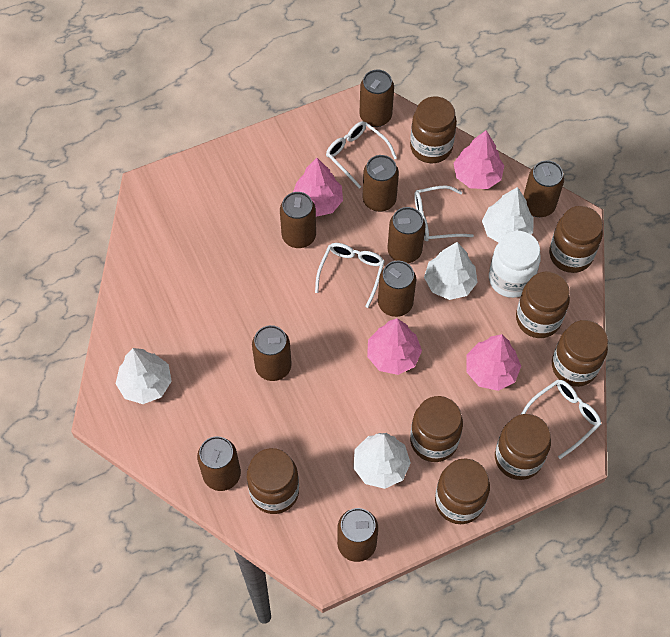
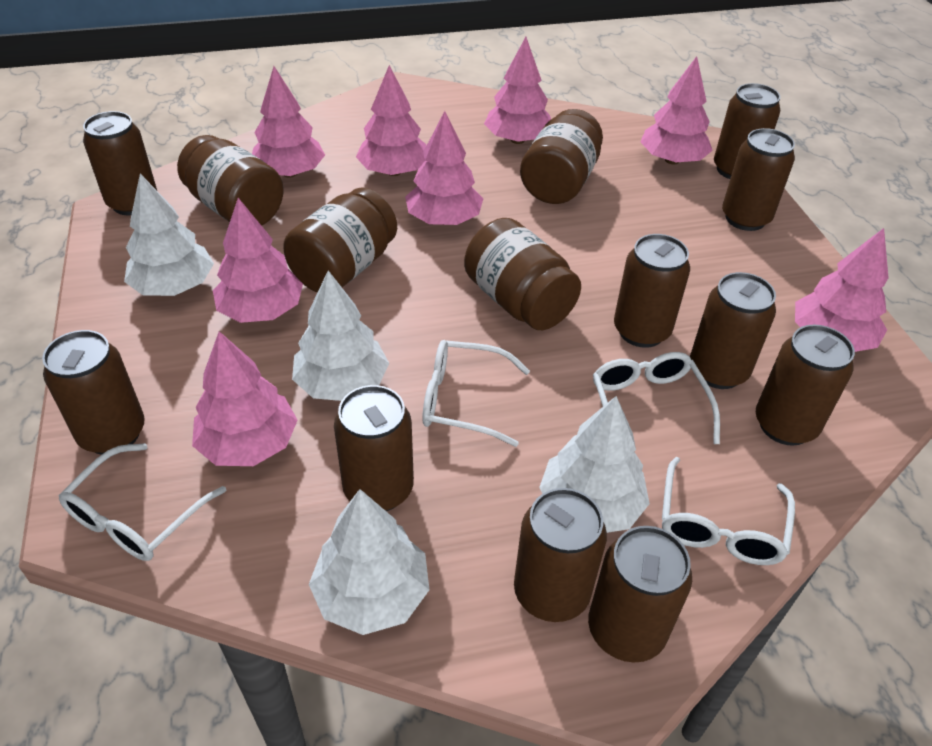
brown can: [197,436,241,491] [252,325,292,381] [280,192,316,248] [337,508,378,562] [359,70,394,127] [363,155,399,212] [378,261,416,317] [388,207,425,263] [523,160,564,217] = 9 -> [42,330,145,455] [83,111,157,215] [334,385,414,511] [514,488,607,622] [588,526,692,663] [614,234,690,348] [690,272,776,389] [714,83,780,179] [722,128,795,231] [756,325,855,446] = 10
brown jar: [247,448,299,514] [410,97,457,163] [410,396,463,462] [435,458,490,524] [495,414,551,480] [516,272,570,338] [549,206,603,273] [552,320,608,387] = 8 -> [177,135,284,226] [283,187,397,293] [464,218,581,330] [520,109,603,204] = 4
pink tree: [293,158,343,217] [367,318,422,375] [453,130,504,189] [466,334,521,391] = 4 -> [192,331,298,466] [213,198,303,323] [252,66,325,178] [356,65,426,176] [405,111,483,225] [484,37,551,144] [640,56,713,164] [795,228,889,352] = 8
white jar: [489,231,541,298] = 1 -> none = 0

